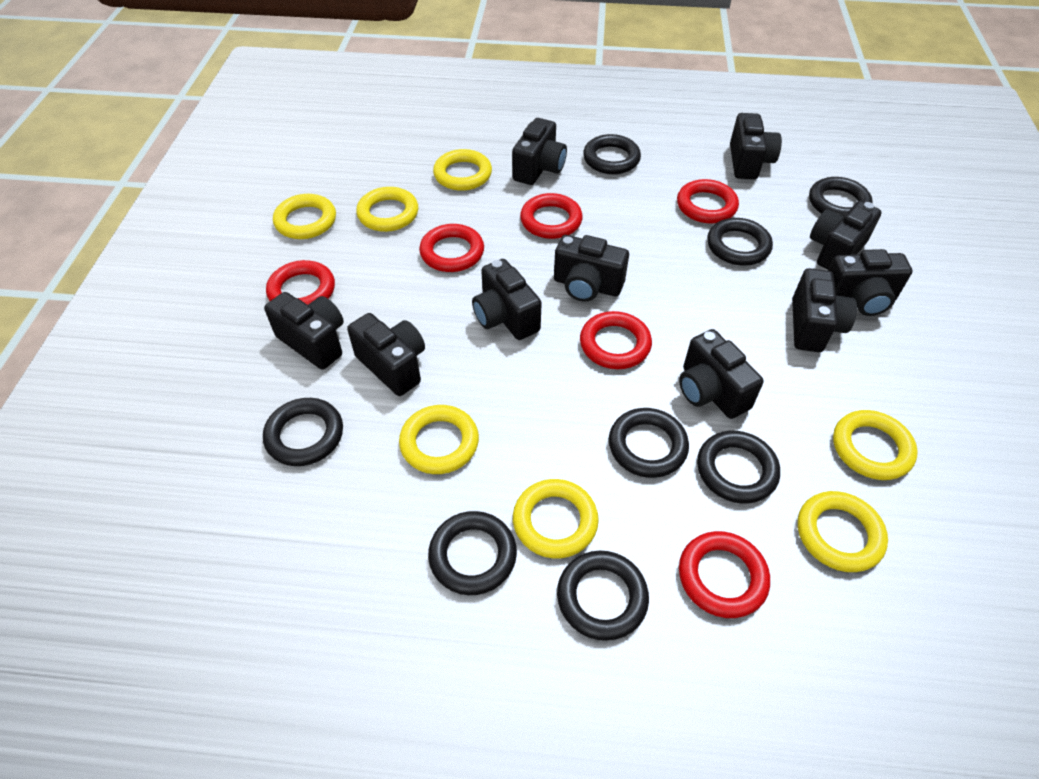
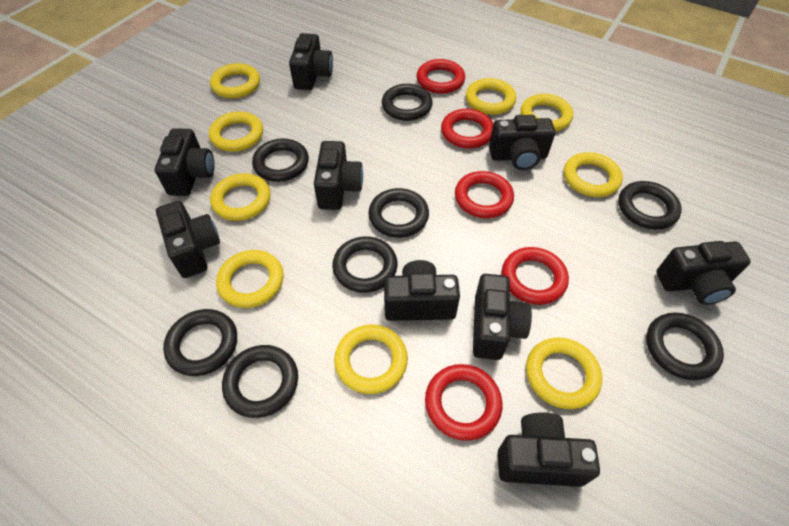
black camera: [264,292,344,370] [347,313,425,396] [472,259,542,340] [512,118,567,185] [554,235,629,302] [679,329,764,419] [730,113,782,179] [792,268,857,352] [810,201,882,270] [828,249,912,316] = 10 -> [155,128,214,196] [156,201,220,278] [289,33,333,90] [314,141,363,210] [384,260,460,321] [473,274,532,360] [489,115,555,170] [498,413,600,487] [656,241,751,305] = 9
red ring: [266,260,335,305] [419,224,484,272] [520,193,583,239] [580,311,652,369] [677,179,739,224] [679,531,770,618] = 6 -> [417,59,465,94] [425,364,502,441] [441,109,493,148] [455,171,514,218] [502,247,569,305] = 5
yellow ring: [273,194,336,239] [356,187,418,232] [399,405,479,474] [433,149,492,191] [513,479,599,559] [798,491,888,572] [833,410,918,480] = 7 -> [209,111,263,152] [210,63,260,98] [210,173,270,221] [216,250,284,308] [334,324,408,394] [466,78,516,115] [521,94,573,131] [526,338,602,409] [564,152,623,197] = 9

